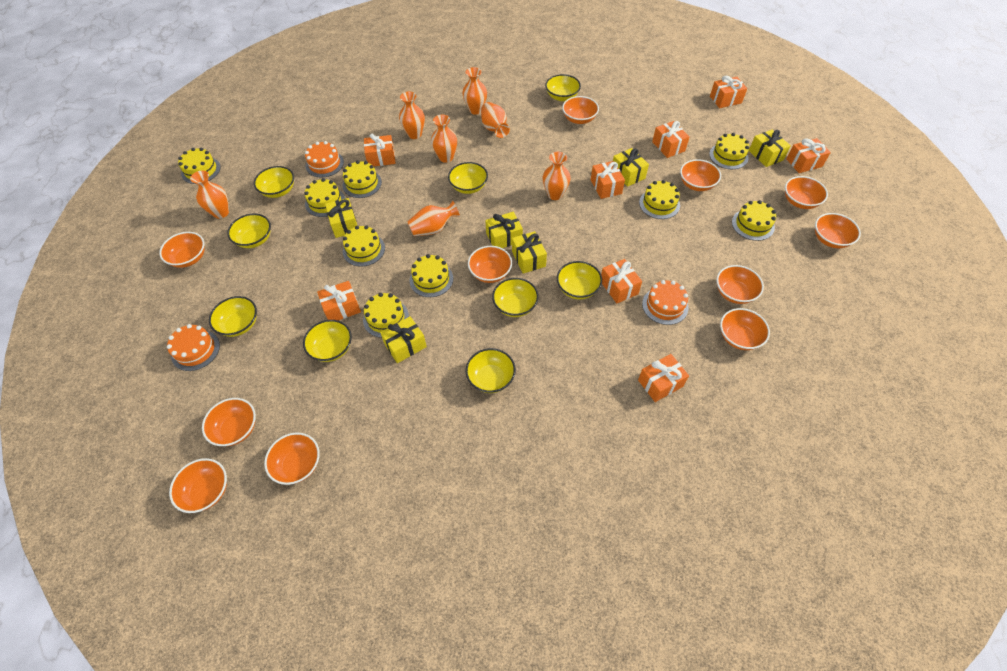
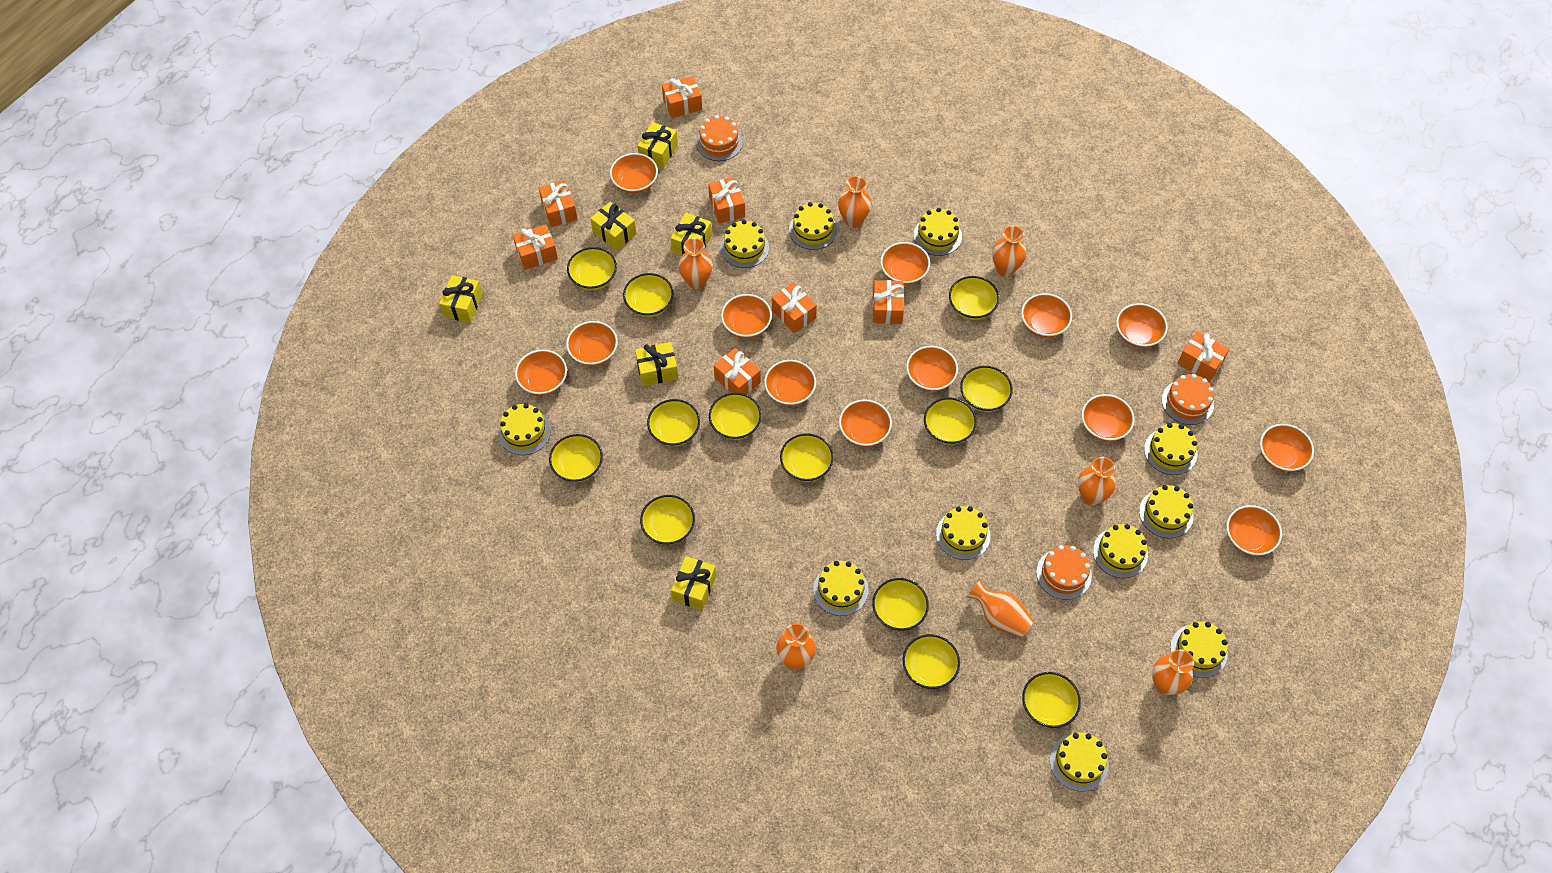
orange bowl: [159,232,205,268] [169,458,227,513] [202,398,256,446] [264,433,320,485] [468,246,512,283] [562,96,599,124] [680,159,721,191] [716,265,764,304] [720,308,770,350] [785,176,828,209] [815,213,861,248] = 11 -> [515,350,567,396] [566,321,618,366] [610,153,658,194] [721,294,772,338] [764,360,816,406] [839,399,892,447] [880,242,930,285] [906,346,958,392] [1021,293,1072,338] [1081,394,1134,441] [1116,303,1168,348] [1226,505,1282,556] [1260,424,1314,472] = 13
yellow bowl: [209,296,257,337] [227,214,271,248] [254,166,294,198] [303,320,352,362] [448,162,488,194] [466,348,516,393] [492,278,539,317] [545,74,581,101] [557,261,602,299] = 9 -> [549,434,603,482] [567,247,617,290] [623,273,674,317] [640,495,695,545] [647,399,700,446] [709,393,762,440] [780,433,834,482] [872,578,929,631] [902,634,960,689] [924,397,977,445] [949,276,999,320] [960,366,1013,412] [1022,672,1081,728] = 13
yellow cake: [178,148,221,184] [304,178,345,217] [342,160,382,198] [343,225,385,267] [363,293,409,338] [409,254,453,297] [639,180,680,219] [709,133,750,169] [732,200,776,241] = 9 -> [498,403,551,455] [720,220,769,268] [789,202,837,250] [813,561,869,616] [914,208,962,256] [936,506,991,560] [1050,732,1109,791] [1093,524,1148,578] [1139,485,1194,538] [1144,423,1197,475] [1170,622,1228,678] = 11

